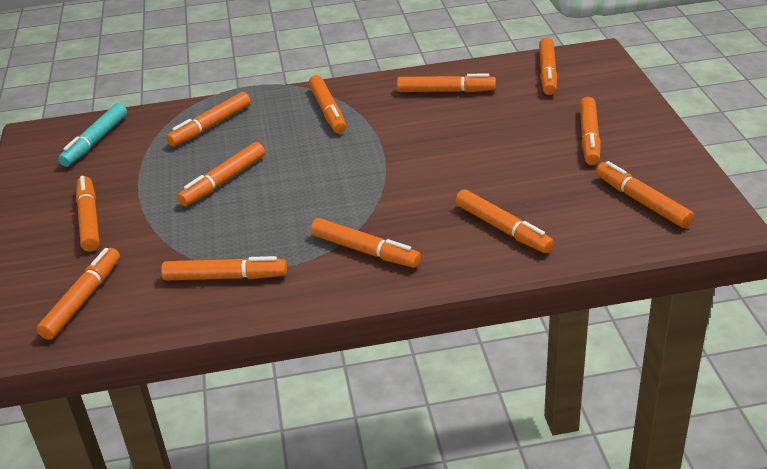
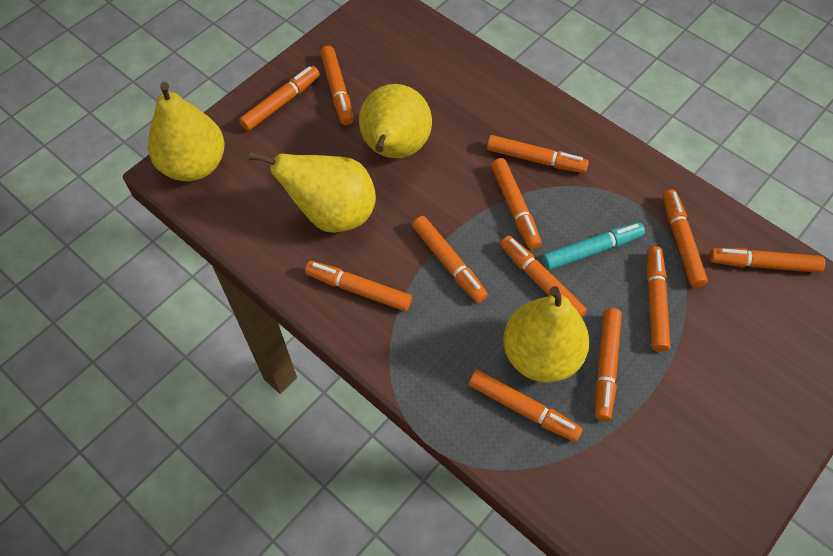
yellow pear: none = 0 -> [148,82,225,181] [249,151,376,233] [359,84,432,158] [503,286,590,382] = 4

